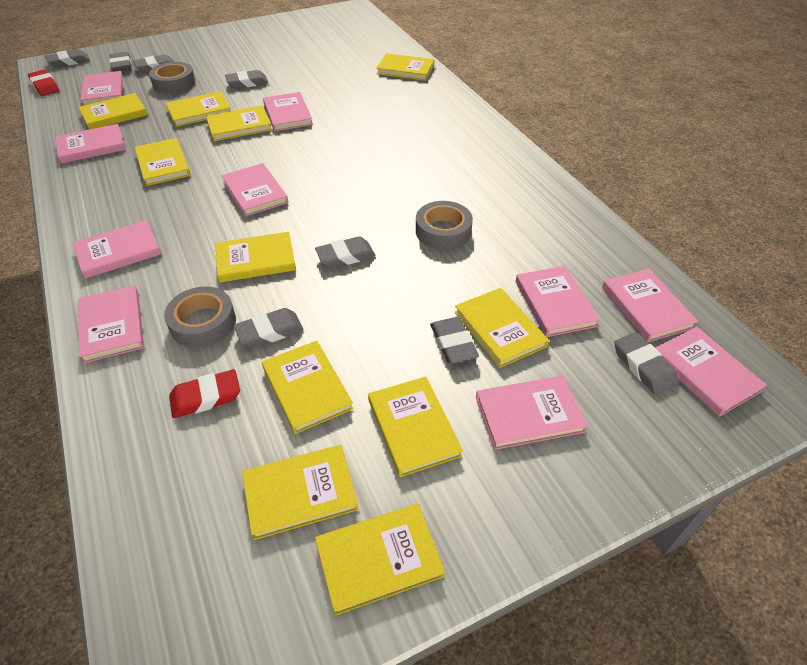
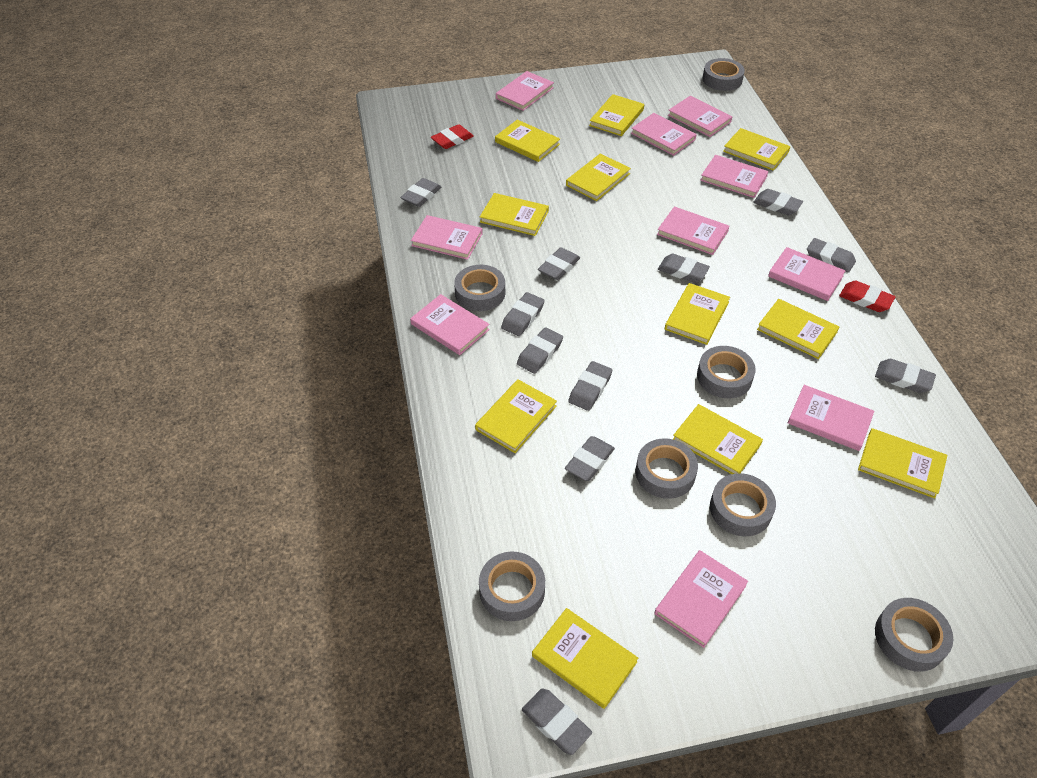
grey eraser: [45,49,90,68] [109,52,131,72] [133,54,174,73] [225,70,268,88] [234,308,303,348] [315,236,376,268] [430,317,479,364] [614,332,678,395] = 8 -> [401,178,441,207] [501,292,545,336] [517,327,563,374] [522,689,592,755] [538,247,580,280] [565,436,615,481] [568,361,612,411] [658,254,710,283] [753,189,803,215] [807,238,856,273] [875,359,936,393] = 11
grey tape: [149,62,196,94] [164,287,236,348] [416,201,473,250] = 3 -> [454,265,505,311] [479,552,545,621] [635,438,698,499] [697,346,756,398] [703,58,745,91] [710,473,776,536] [875,598,953,671] = 7

